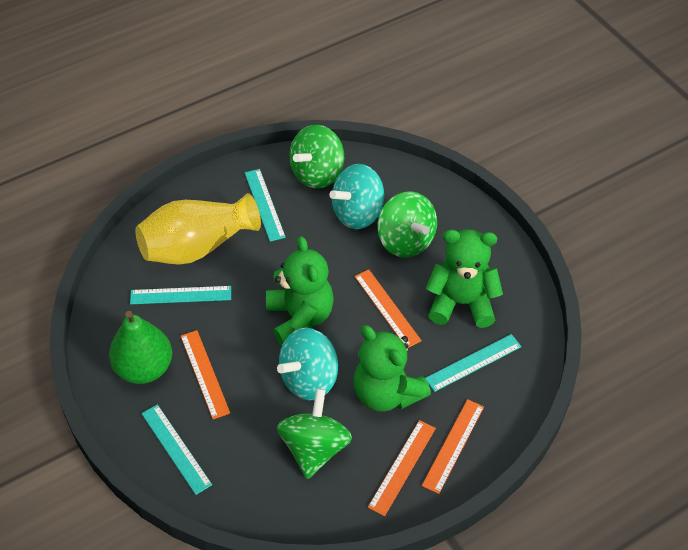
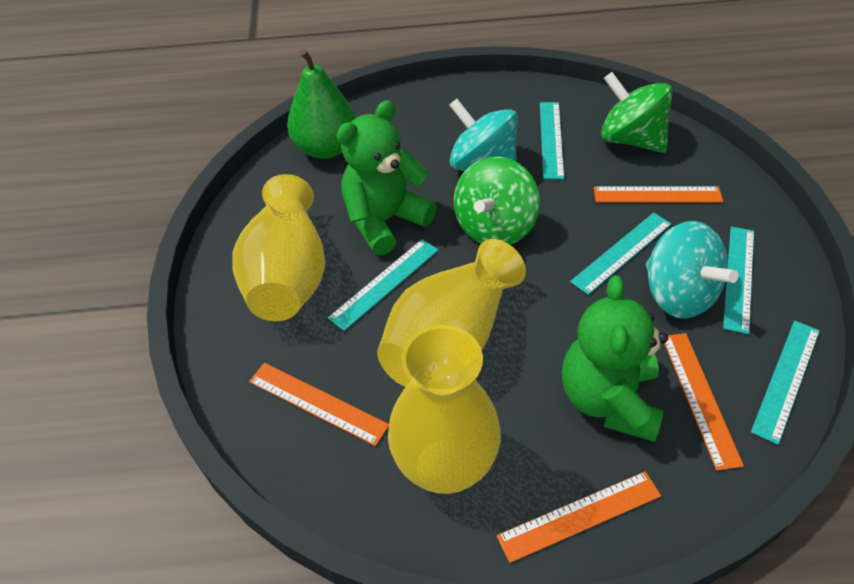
green spinning top: [277,388,352,479] [289,125,344,189] [377,191,437,258] = 3 -> [454,157,540,245] [601,72,673,153] = 2
green teddy bear: [266,236,334,346] [353,325,431,412] [426,229,503,328] = 3 -> [337,100,437,255] [562,275,668,442] = 2
turquoise ruler: [130,286,231,304] [141,404,212,495] [245,169,286,242] [425,334,522,392] = 4 -> [328,239,439,331] [540,102,564,179] [570,213,671,295] [723,226,754,334] [751,320,820,445] = 5
yellow vase: [135,193,261,265] = 1 -> [232,174,325,321] [377,239,526,387] [388,325,501,494] = 3

